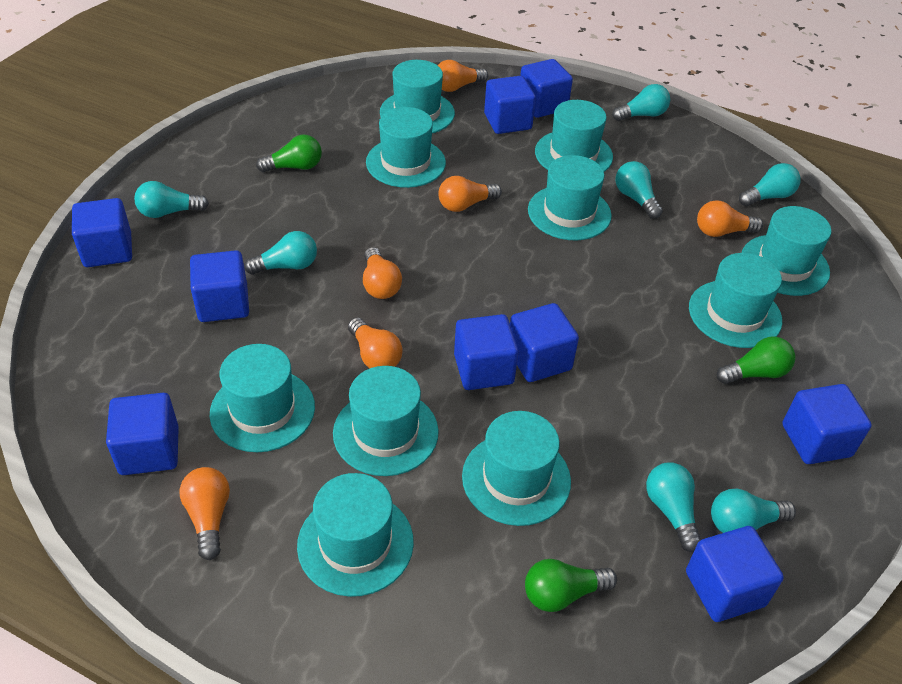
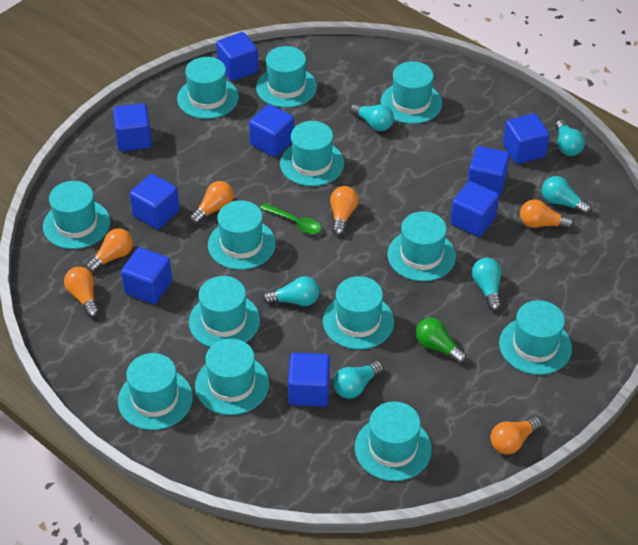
green light bulb: [256,135,322,173] [525,559,617,612] [717,337,796,384] = 3 -> [416,318,467,364] = 1
green spoon: none = 0 -> [260,203,321,234] = 1
turquoise hat: [210,344,315,452] [297,473,414,597] [333,366,439,476] [366,107,446,188] [380,60,455,133] [462,411,571,526] [528,155,612,240] [535,100,613,172] [689,253,782,348] [742,206,832,296] = 10 -> [43,181,110,249] [118,353,193,430] [177,57,239,119] [189,276,260,347] [195,339,269,415] [208,200,276,270] [256,46,317,108] [280,121,344,186] [323,276,394,350] [355,401,432,481] [381,61,442,124] [388,211,456,281] [499,300,572,375] = 13
turquoise light bulb: [134,181,209,218] [244,231,317,275] [612,84,670,121] [615,161,663,219] [646,462,701,552] [711,489,796,533] [739,163,801,206] = 7 -> [262,276,320,306] [333,361,383,399] [350,103,394,131] [472,258,501,311] [542,176,591,215] [555,120,585,156] = 6

